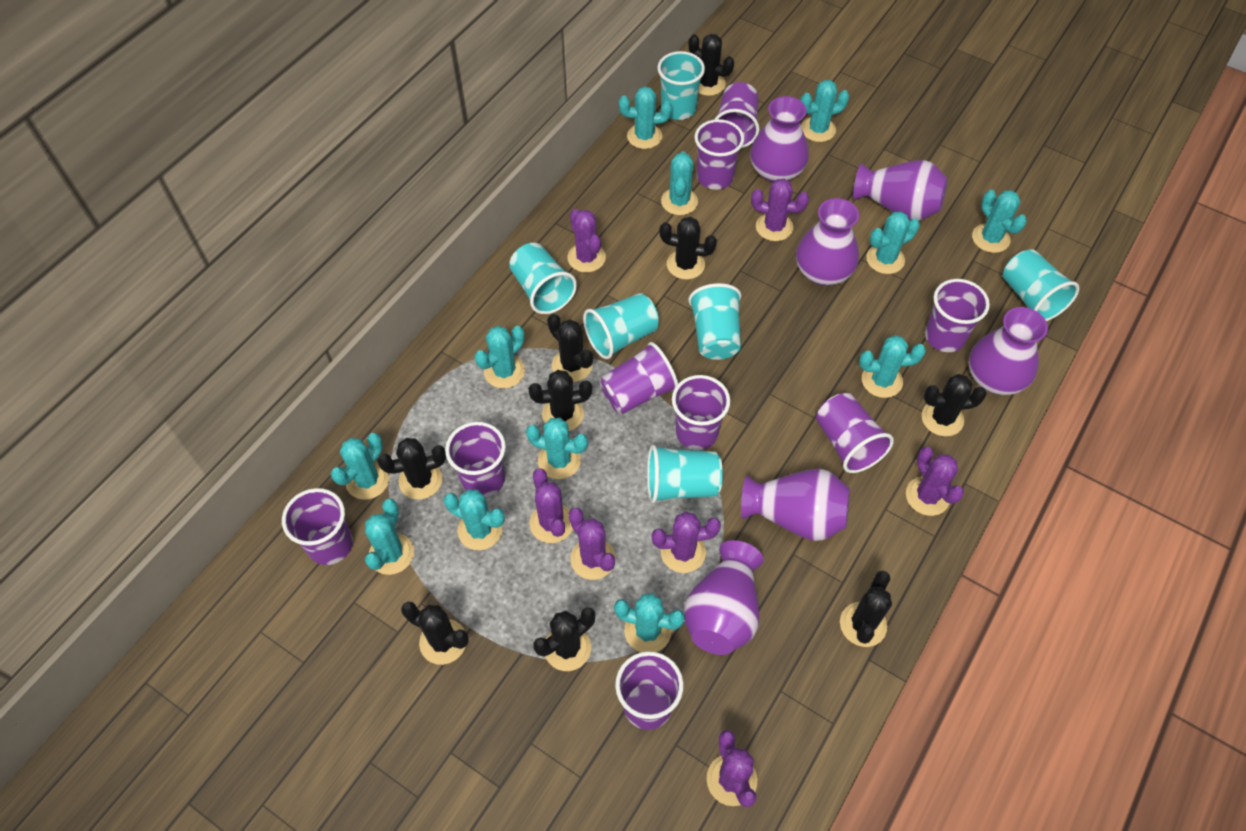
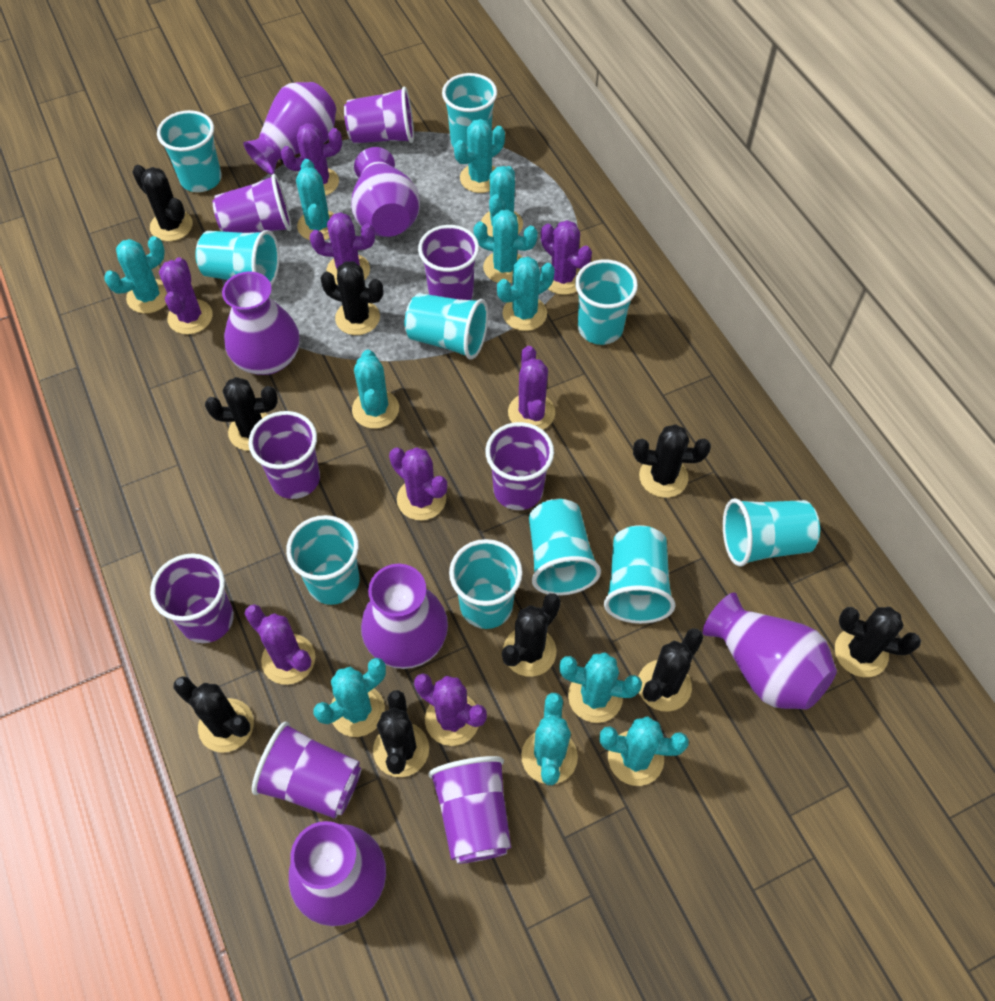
purple cactus: [530,468,573,543] [568,209,606,273] [569,508,616,580] [652,512,721,573] [707,730,757,807] [751,179,809,241] [906,447,964,516] = 7 -> [159,257,213,334] [245,604,315,685] [281,123,342,196] [310,212,375,285] [389,447,447,520] [414,673,487,746] [508,346,555,430] [541,220,592,295] = 8
purple cup: [282,488,353,565] [445,422,506,497] [600,342,678,414] [615,651,684,730] [672,375,730,450] [694,119,744,190] [714,82,759,148] [816,393,894,473] [925,279,990,352] = 9 -> [150,553,234,643] [212,174,292,233] [248,411,320,499] [252,722,361,819] [344,87,414,144] [418,225,479,300] [428,756,511,864] [485,422,554,510] = 8
turquoise cactus: [331,433,389,500] [365,498,414,575] [444,489,505,550] [474,326,525,389] [526,418,588,479] [614,593,685,652] [619,86,672,149] [661,151,698,215] [801,80,849,142] [859,335,926,398] [866,211,920,274] [972,190,1027,253] = 12 -> [104,236,167,314] [296,159,334,240] [313,658,386,737] [352,350,399,429] [454,119,505,193] [473,210,538,283] [481,166,523,237] [497,257,555,331] [521,693,578,785] [559,652,642,723] [599,716,689,786] = 11
turquoise cup: [509,243,577,314] [583,293,659,359] [647,445,723,503] [657,51,705,120] [688,283,741,360] [1003,249,1080,321] = 6 -> [157,110,222,192] [195,230,280,286] [286,515,359,605] [404,293,489,359] [442,73,497,149] [449,539,523,629] [529,499,601,596] [575,259,638,345] [604,525,675,624] [723,498,820,567] = 10

